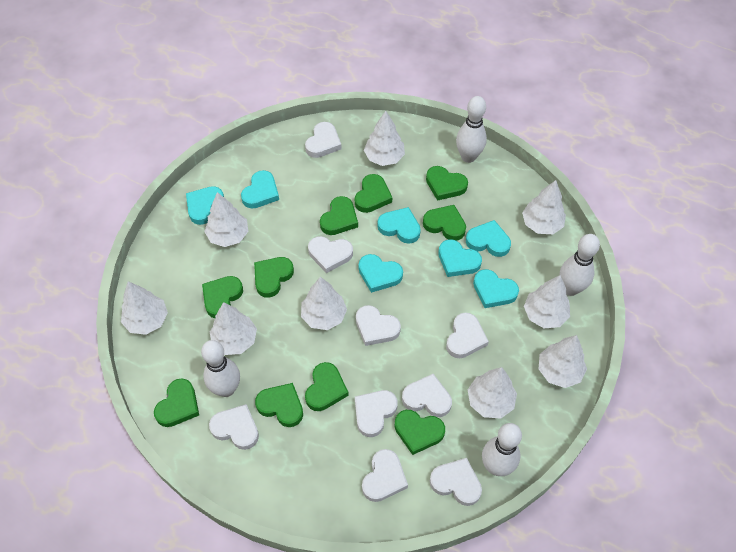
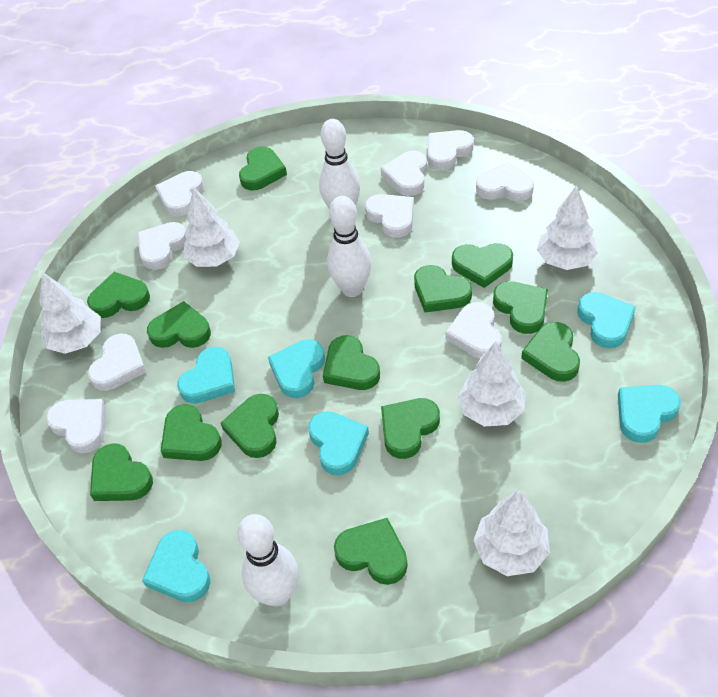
green heart: [154,378,199,427] [202,276,243,318] [254,257,294,298] [255,383,303,427] [305,362,349,411] [320,196,358,235] [355,174,392,213] [395,410,445,455] [423,205,466,241] [426,166,468,201] = 10 -> [87,272,150,318] [90,443,153,501] [147,301,211,348] [161,404,222,461] [221,394,279,458] [239,146,287,191] [323,335,380,390] [334,518,408,585] [381,398,440,459] [414,265,472,313] [452,243,513,288] [493,281,548,334] [521,322,580,382] = 13
turquoise heart: [186,186,224,225] [241,170,279,209] [359,254,403,293] [377,207,421,244] [438,239,482,277] [466,220,511,257] [473,269,519,308] = 7 -> [142,530,211,603] [177,347,235,404] [268,339,325,398] [308,411,369,475] [577,292,636,348] [618,385,681,443] = 6
white bowling pin: [201,340,240,397] [456,96,487,163] [482,423,522,476] [560,234,600,296] = 4 -> [237,514,299,607] [319,119,360,209] [327,196,371,297] = 3
white tree: [121,281,168,335] [204,192,248,247] [210,302,257,355] [301,277,347,330] [364,111,405,166] [468,367,517,419] [522,180,566,234] [524,275,570,328] [539,335,587,388] = 9 -> [40,272,101,354] [184,187,240,267] [458,341,525,427] [473,489,550,576] [537,185,598,270] = 5

